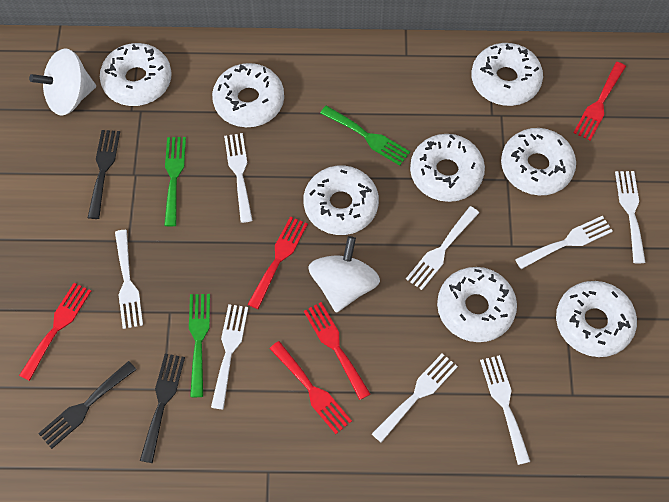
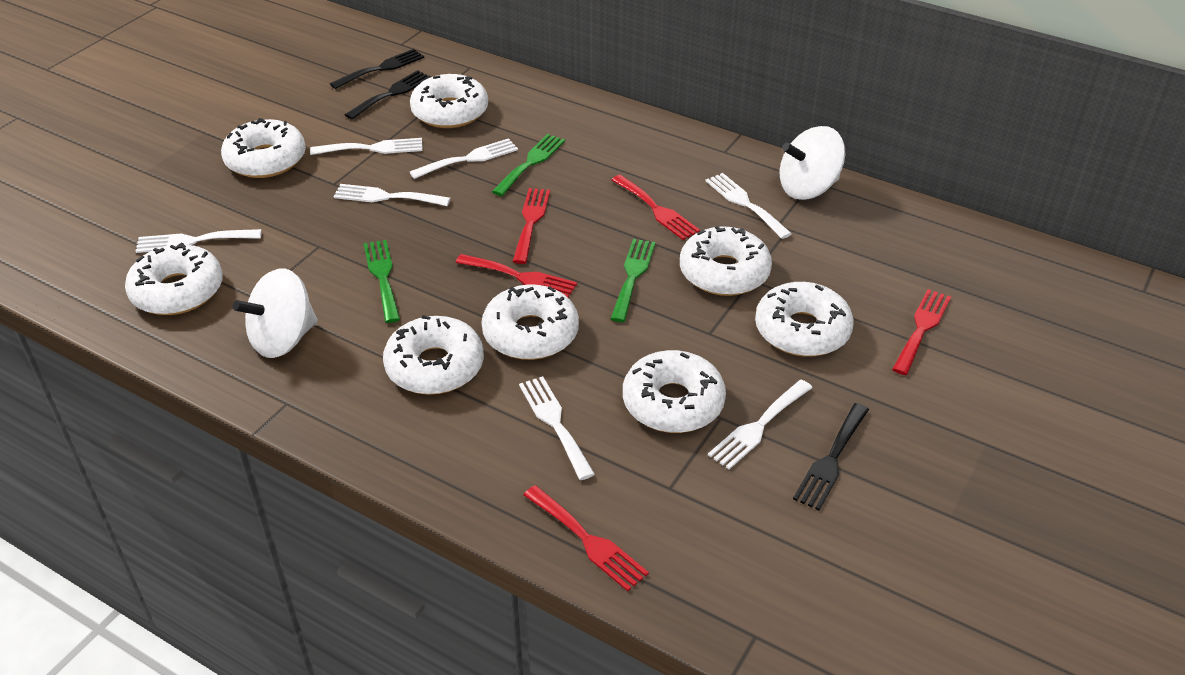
white fork: [115,230,143,329] [211,304,248,409] [224,133,253,223] [372,353,458,443] [406,206,479,290] [480,355,530,465] [515,216,613,269] [615,171,646,263] = 8 -> [136,229,262,253] [310,138,423,155] [333,184,450,206] [410,138,518,179] [519,376,595,480] [706,173,792,239] [708,380,813,469] = 7

